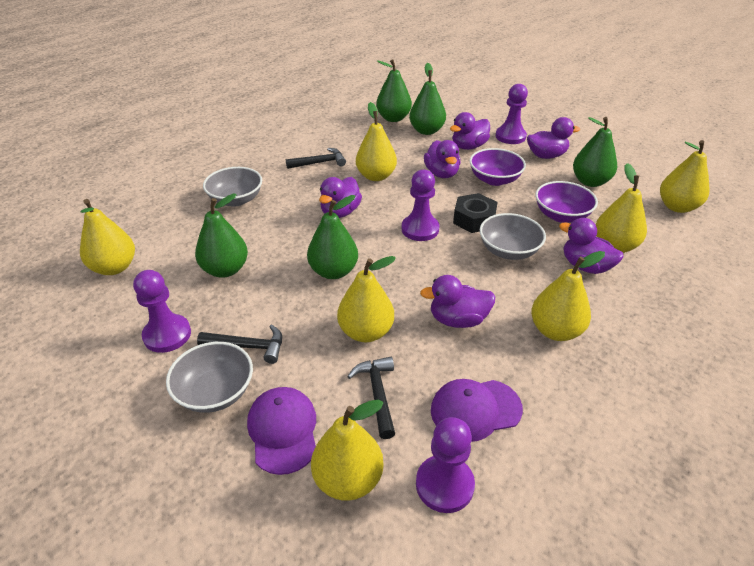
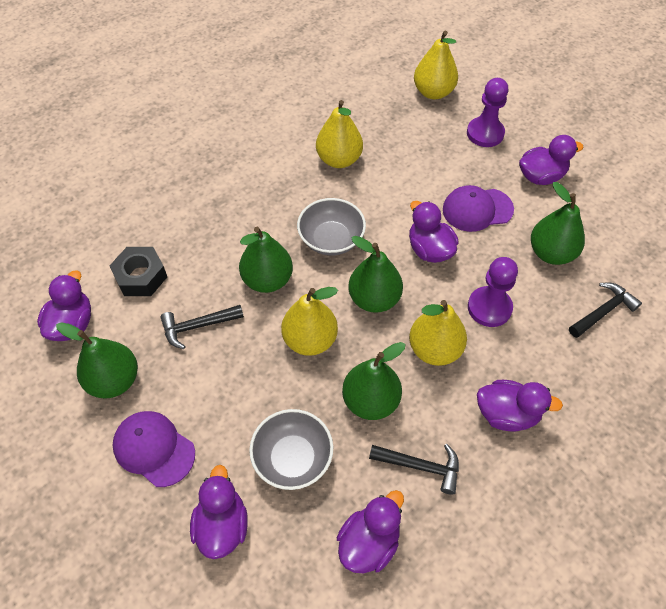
grey bowl: [166,342,253,413] [203,167,262,207] [480,213,546,260] = 3 -> [249,409,333,490] [297,198,366,256] = 2
purple bowl: [469,148,526,186] [535,181,598,223] = 2 -> none = 0
purple pawn: [133,270,191,353] [402,170,439,241] [416,417,475,513] [496,84,528,144] = 4 -> [467,78,508,147] [468,257,518,327] = 2
yellow pear: [80,199,135,275] [311,399,384,501] [337,256,396,342] [356,102,397,181] [531,251,605,341] [596,163,647,253] [660,140,710,213] = 7 -> [281,287,338,356] [316,100,363,168] [409,300,467,366] [414,31,458,99] = 4

